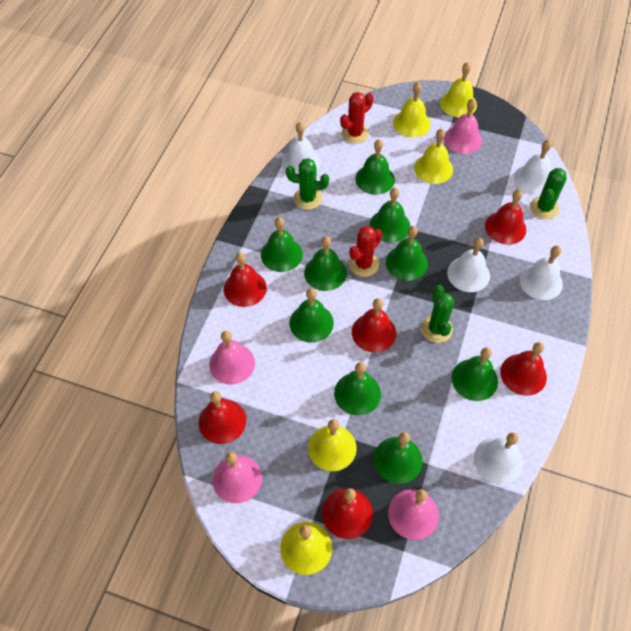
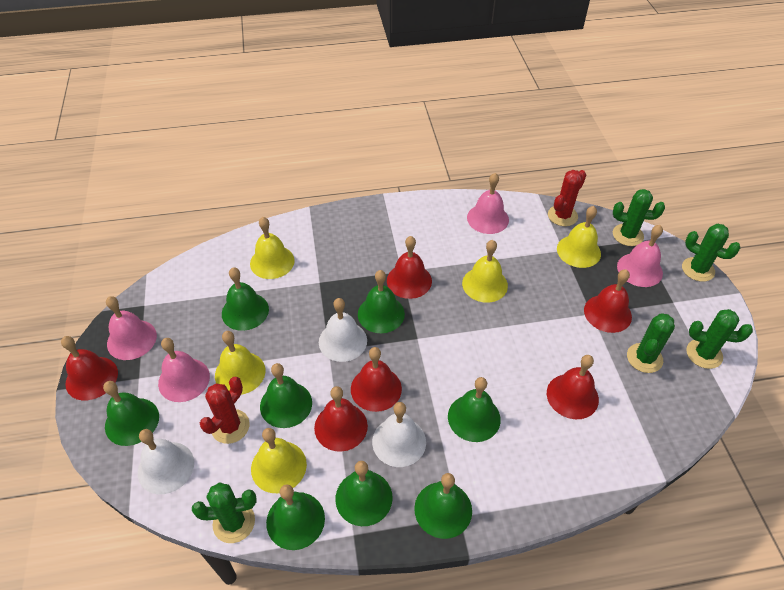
green bell: [261,217,303,272] [289,288,334,343] [304,236,347,291] [334,362,381,415] [355,139,395,195] [370,188,410,243] [373,432,423,484] [386,226,428,281] [452,347,498,401] = 9 -> [103,381,159,446] [222,267,269,331] [260,363,312,428] [266,484,325,550] [335,461,393,526] [358,270,405,333] [414,473,472,539] [448,377,501,442] = 8
green cactus: [286,158,329,210] [421,285,454,343] [530,168,567,219] = 3 -> [192,482,257,543] [613,189,665,246] [627,313,675,373] [682,224,740,282] [686,309,753,369] = 5
white bell: [282,122,321,174] [447,238,490,292] [474,432,523,484] [514,140,552,195] [520,246,563,300] = 5 -> [138,429,194,494] [319,298,367,362] [372,402,426,467] = 3

